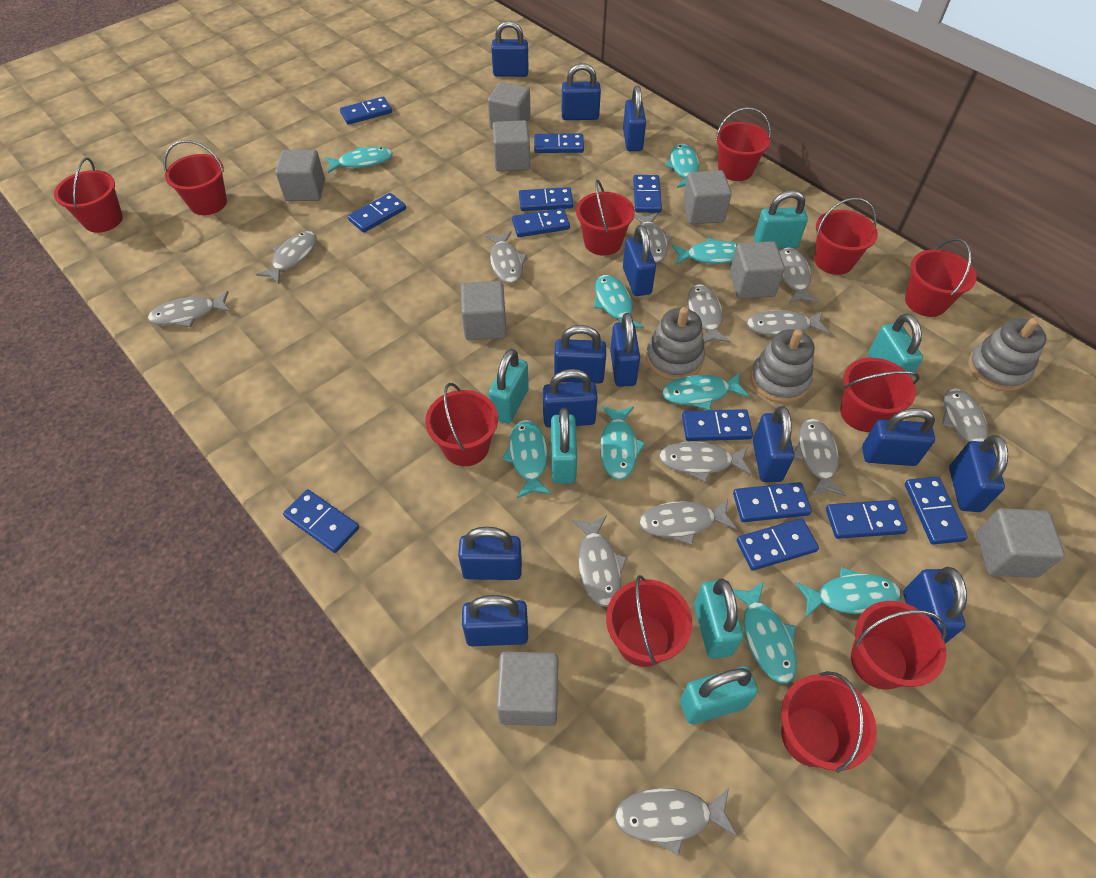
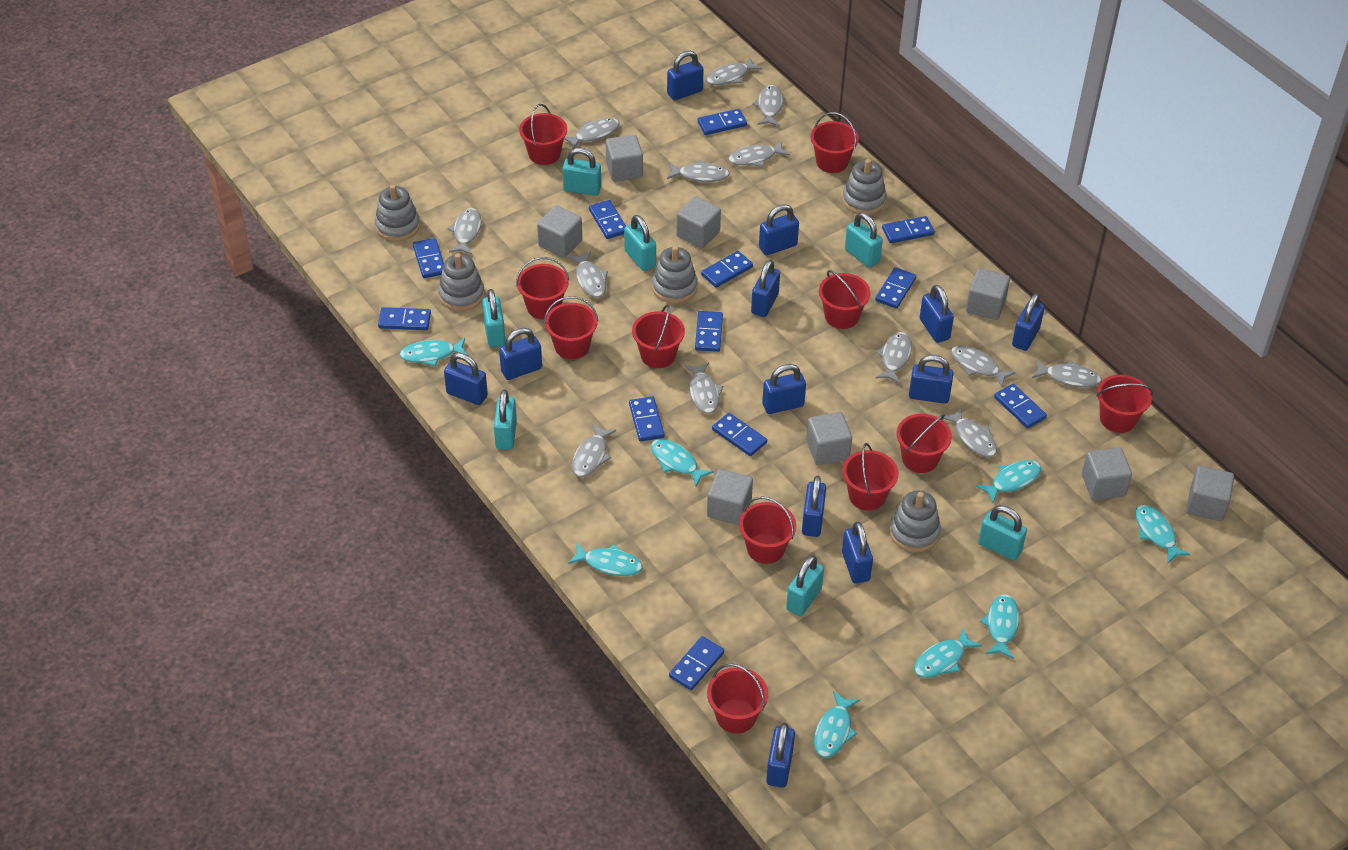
blue padlock: [458,527,522,580] [462,595,528,646] [491,21,529,77] [543,369,598,428] [554,325,606,384] [562,63,601,120] [610,313,640,387] [623,86,646,151] [623,225,656,296] [753,406,794,482] [862,408,935,466] [903,567,967,644] [949,435,1008,512] = 13 -> [444,353,488,405] [499,328,542,380] [667,51,704,101] [751,260,780,317] [759,204,799,255] [762,364,806,414] [766,723,795,788] [802,476,826,537] [842,522,873,584] [909,355,953,404] [920,285,954,343] [1012,293,1045,351] = 12
grey stacking toy: [646,307,705,380] [750,329,814,403] [968,318,1047,392] = 3 -> [375,185,420,241] [438,253,485,311] [652,246,698,303] [842,159,887,215] [889,491,941,552] = 5
turquoise fish: [324,147,393,173] [502,420,551,498] [594,275,644,328] [600,406,645,480] [662,372,749,410] [665,144,699,188] [672,238,738,265] [733,581,797,684] [795,567,901,617] = 9 -> [399,338,467,367] [568,542,642,576] [651,439,713,486] [814,691,860,758] [914,628,982,678] [976,460,1041,503] [980,594,1019,659] [1135,505,1190,564] = 8
turquoise padlock: [488,349,529,424] [551,408,577,484] [680,666,758,724] [694,578,744,659] [754,190,808,249] [868,314,923,378] = 6 -> [482,289,506,347] [494,390,517,450] [562,148,601,196] [624,215,656,271] [786,555,824,616] [845,213,883,268] [978,506,1027,561] = 7

